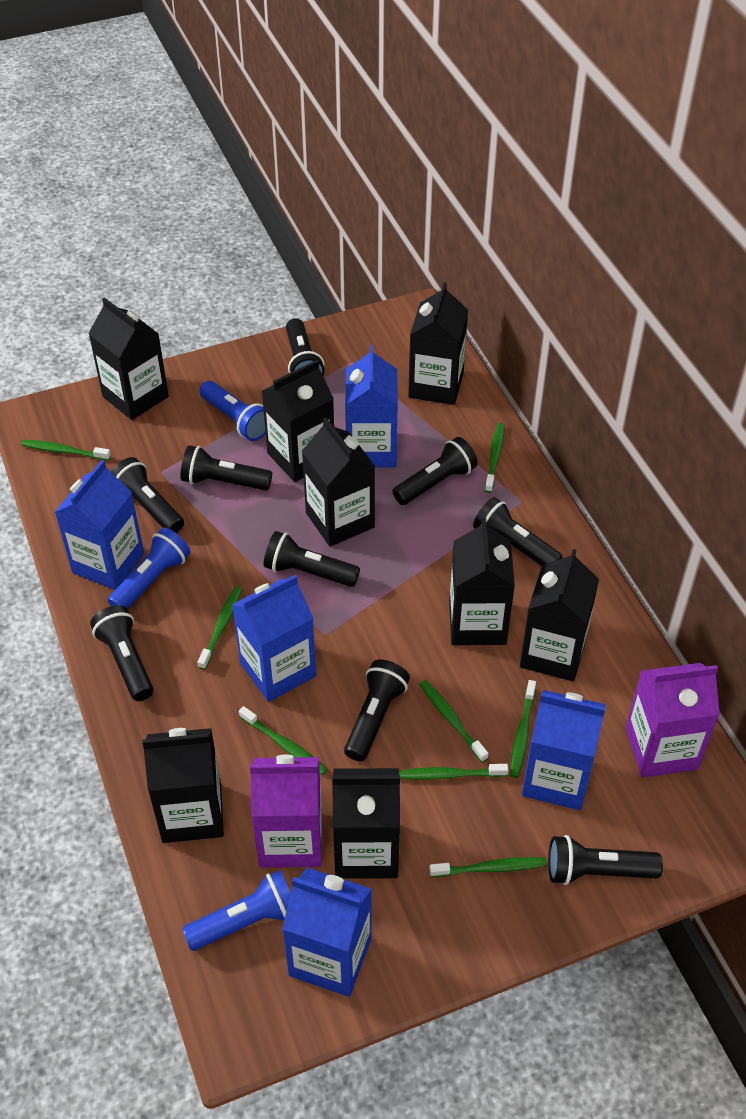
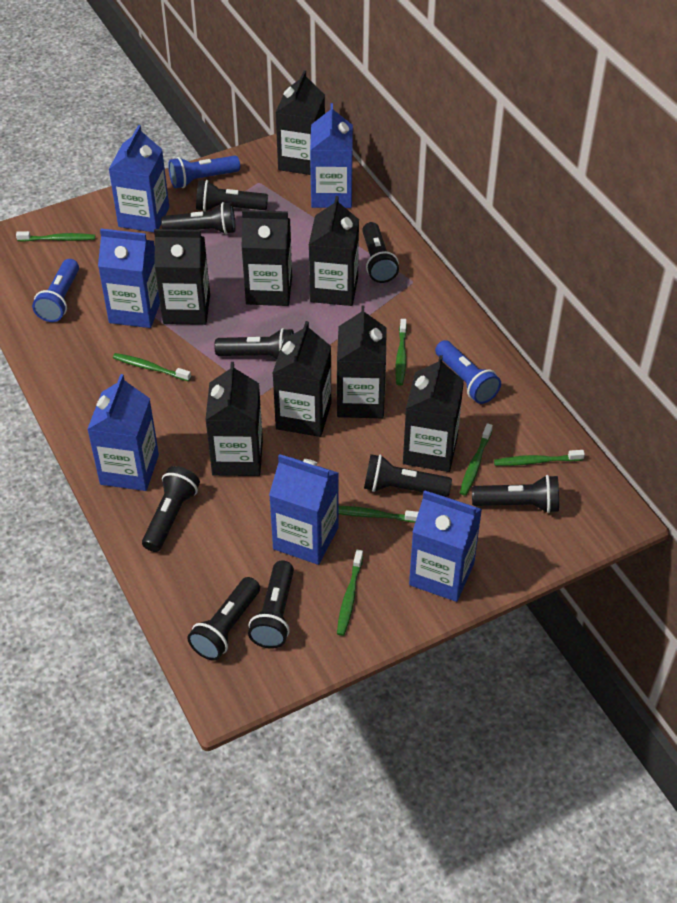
blue carton: [55,460,144,590] [232,575,316,702] [282,867,372,997] [345,345,398,467] [522,690,606,810] = 5 -> [87,374,159,491] [98,229,160,328] [108,125,169,232] [269,454,339,565] [310,103,353,208] [409,490,482,602] = 6
green toothbrush: [21,440,111,461] [197,587,242,670] [239,706,327,775] [399,764,508,780] [420,680,489,762] [429,857,546,877] [485,423,504,493] [510,680,536,778] = 8 -> [16,231,95,242] [113,353,191,381] [337,550,363,636] [338,506,418,523] [395,319,407,386] [460,423,493,496] [494,450,585,466] = 7
purple carton: [250,754,322,868] [626,663,720,778] = 2 -> none = 0

